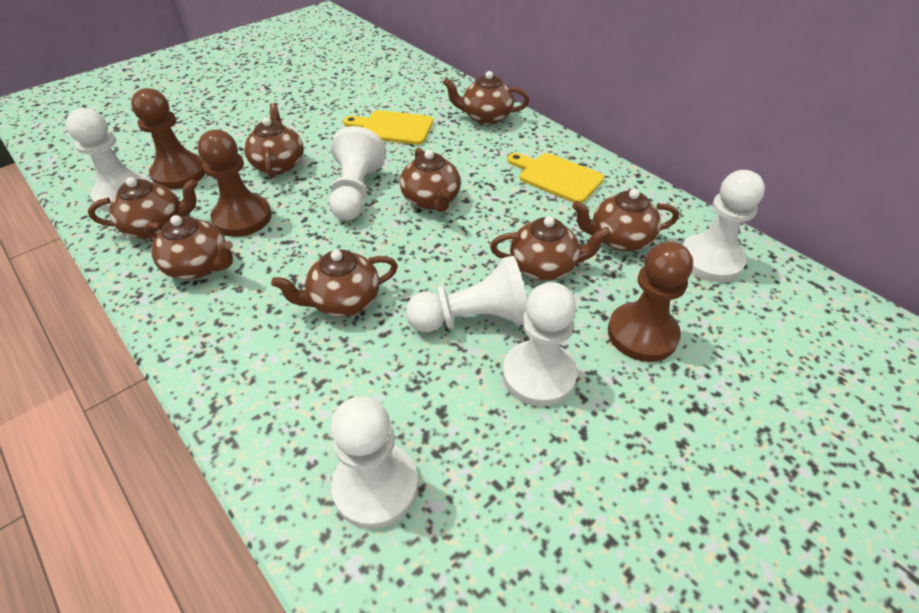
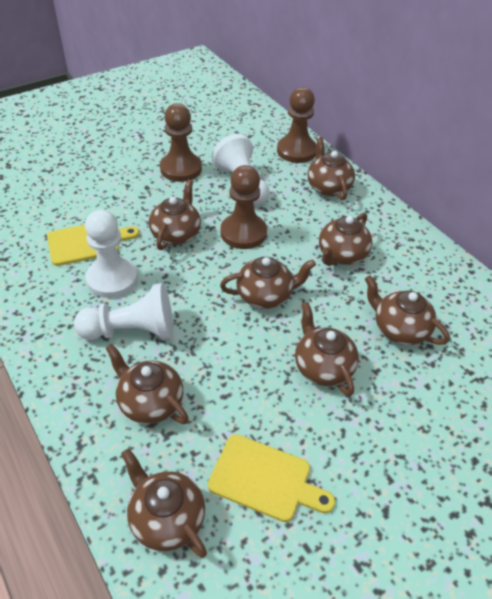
white pawn: [66,108,150,212] [329,126,386,220] [331,396,418,529] [406,256,527,332] [502,282,577,407] [683,170,765,282] = 6 -> [74,283,174,340] [85,209,138,298] [212,134,270,205] = 3

